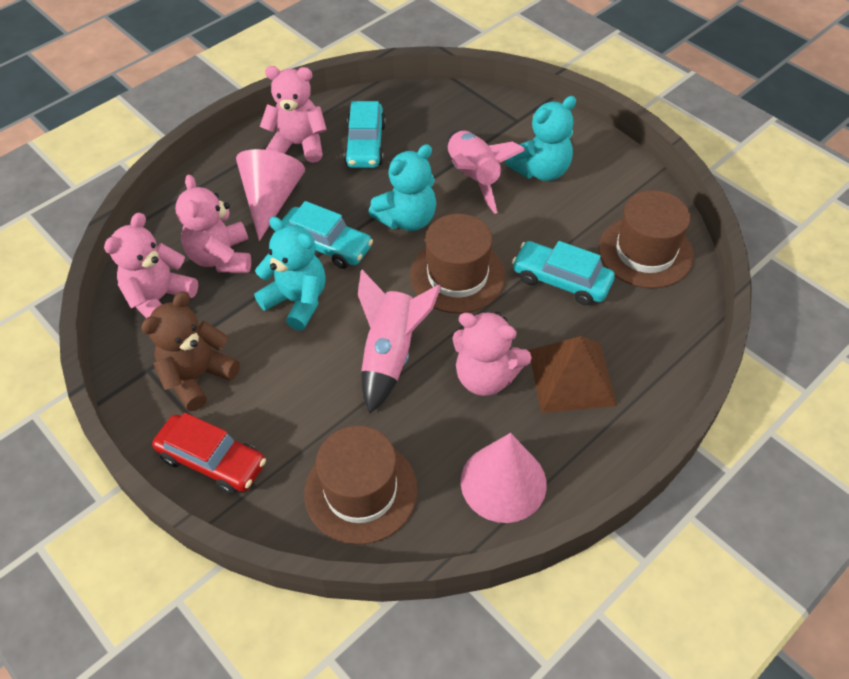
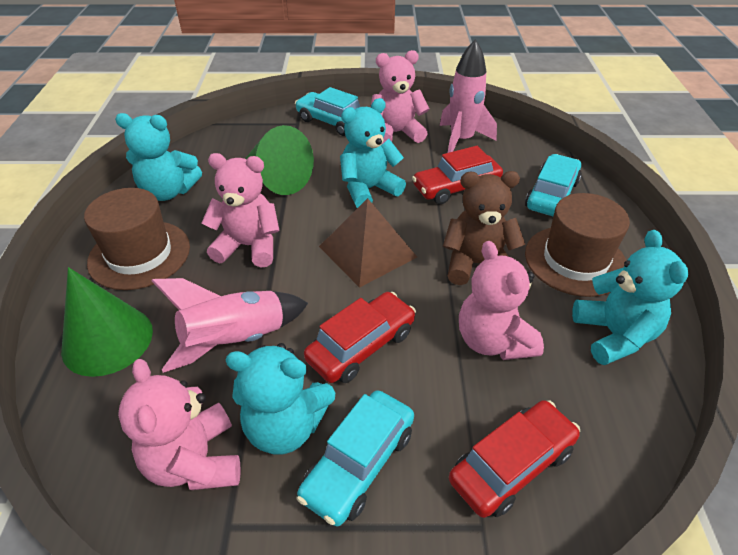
brown hat: [304,426,418,545] [410,214,505,313] [599,190,694,288] = 3 -> [84,188,190,290] [525,193,630,297] = 2
green cone: none = 0 -> [61,267,153,377] [246,125,314,195] = 2
pink cone: [236,149,305,241] [461,433,547,523] = 2 -> none = 0
red car: [152,412,266,494] = 1 -> [304,292,416,383] [412,146,503,204] [449,400,580,518] = 3
turquoise teddy bear: [254,217,326,331] [369,144,436,231] [505,96,576,181] = 3 -> [115,113,202,201] [225,343,335,455] [340,98,406,208] [572,230,688,365] = 4

